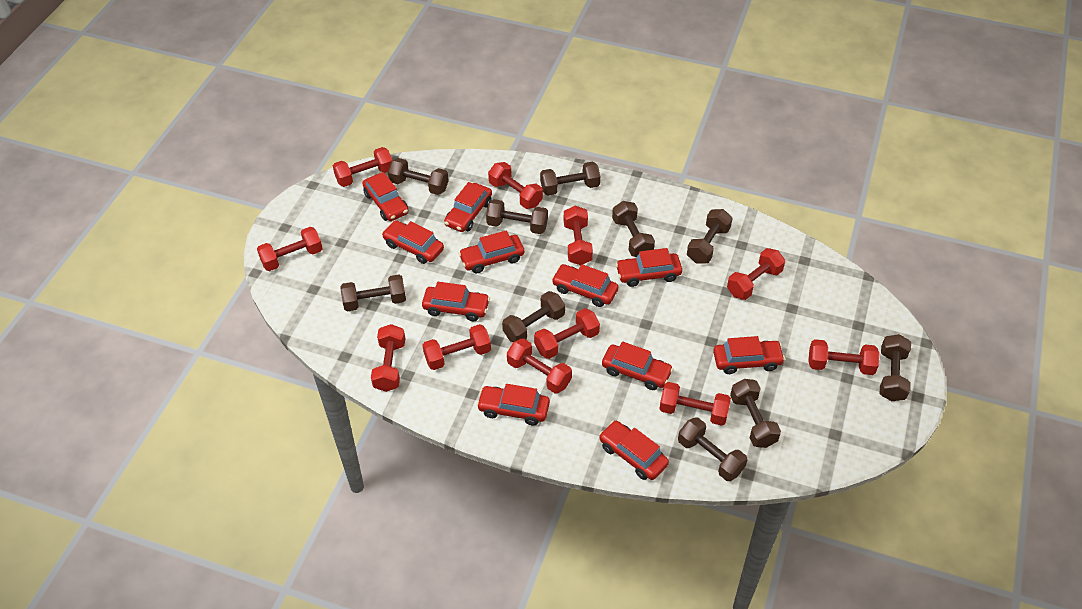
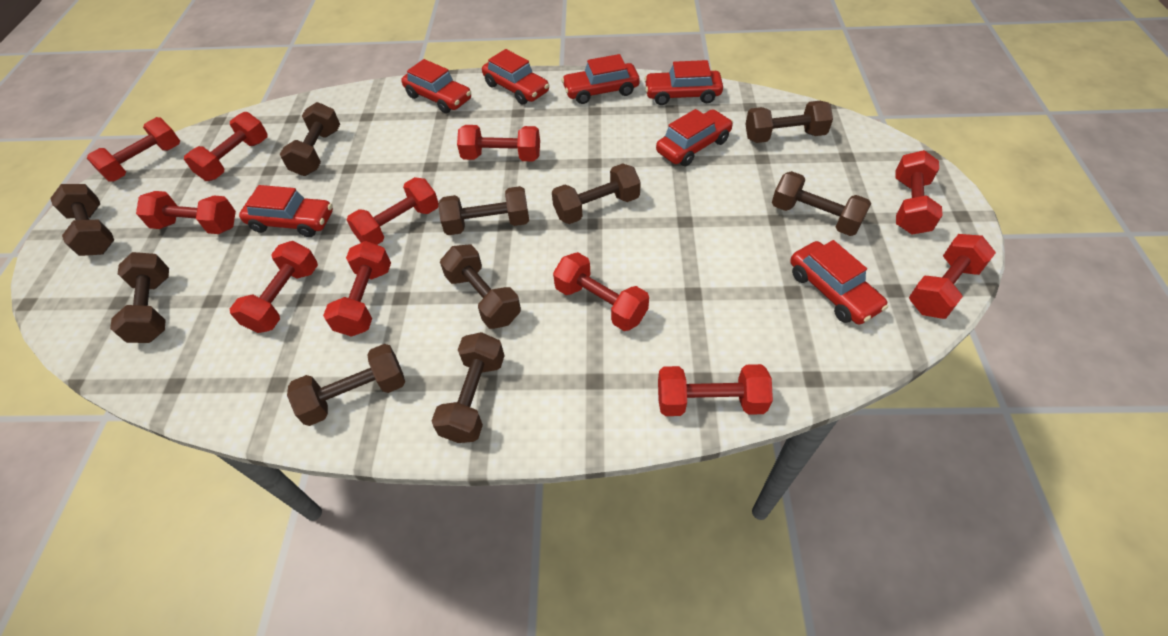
red car: [362,172,409,221] [382,220,444,264] [422,282,490,321] [444,182,492,232] [458,230,524,274] [477,384,550,426] [552,264,618,307] [599,420,669,480] [602,342,673,390] [616,248,682,287] [713,336,785,374] = 11 -> [239,185,333,237] [401,59,471,113] [482,49,549,105] [561,54,640,104] [644,60,723,105] [656,109,733,166] [790,240,888,324] = 7

